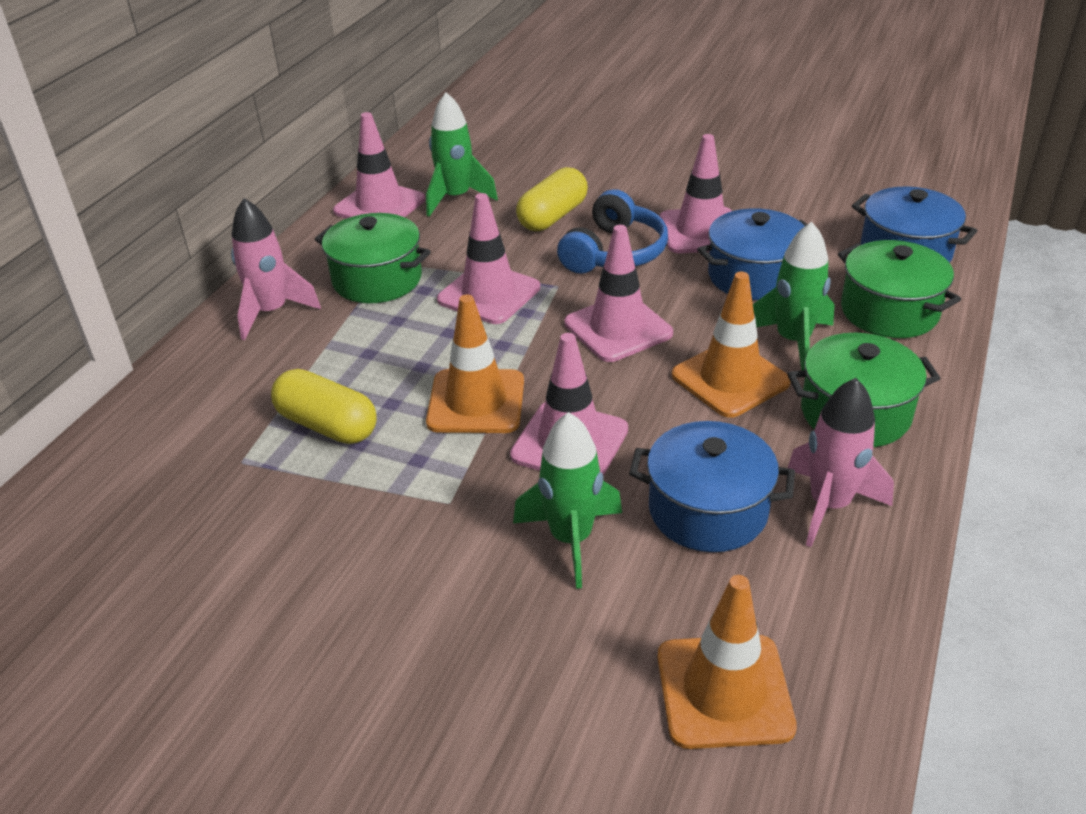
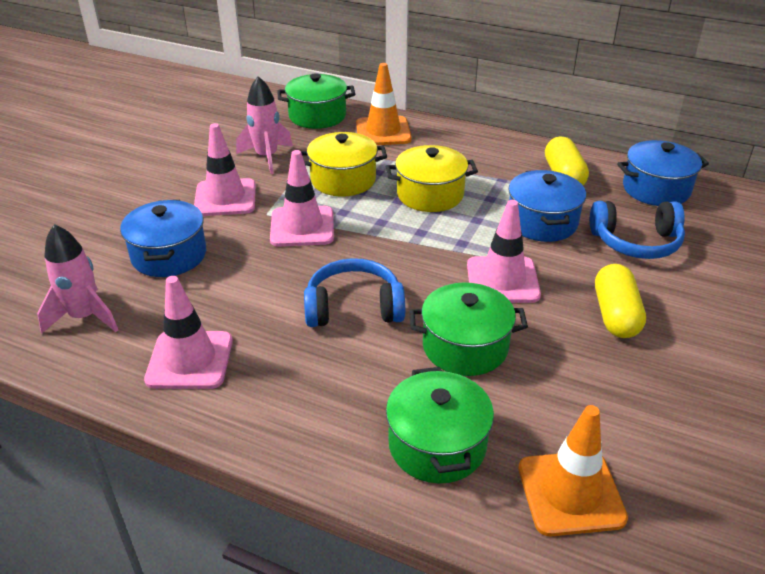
blue headphones: [557,189,668,274] = 1 -> [304,258,405,327] [590,201,685,259] = 2
green rocket: [426,92,498,217] [513,412,622,589] [753,222,835,370] = 3 -> none = 0
orange traffic cone: [426,295,524,433] [657,575,797,749] [672,272,791,418] = 3 -> [356,63,412,145] [518,405,628,536] = 2
pink traffic cone: [333,112,425,219] [437,193,540,324] [510,333,628,476] [565,225,673,362] [660,134,732,253] = 5 -> [144,276,233,389] [194,123,256,216] [270,150,334,246] [467,200,541,303] = 4
yellow pot: none = 0 -> [301,132,387,197] [386,145,478,212] = 2

